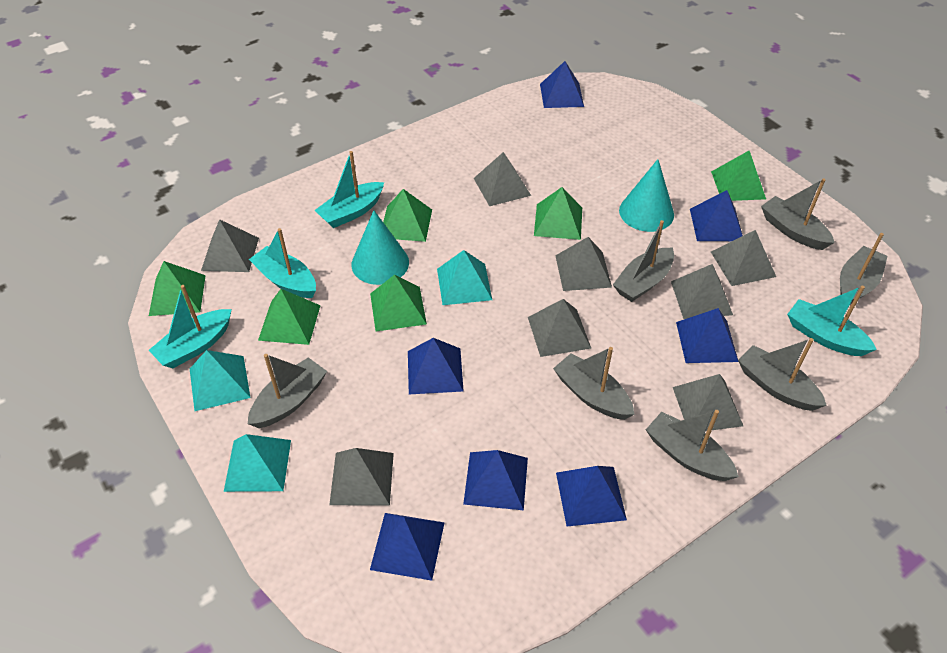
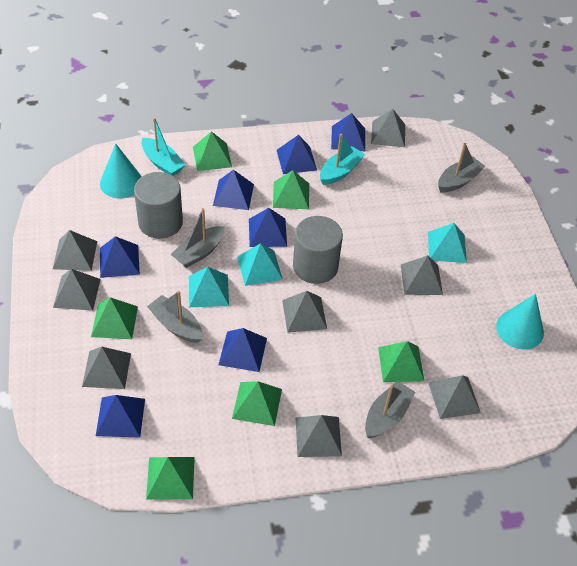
grey boat: [248,354,327,428] [553,347,635,420] [613,220,674,302] [646,410,739,481] [738,338,827,411] [761,178,835,250] [840,233,888,304] = 7 -> [147,291,202,343] [171,208,225,268] [365,381,415,439] [438,143,485,192] = 4
grey cylinder: none = 0 -> [134,172,183,239] [293,216,343,284] = 2
turquoise boat: [148,285,232,368] [249,228,316,298] [314,151,384,228] [787,286,877,356] = 4 -> [141,117,185,176] [320,134,365,185] = 2

